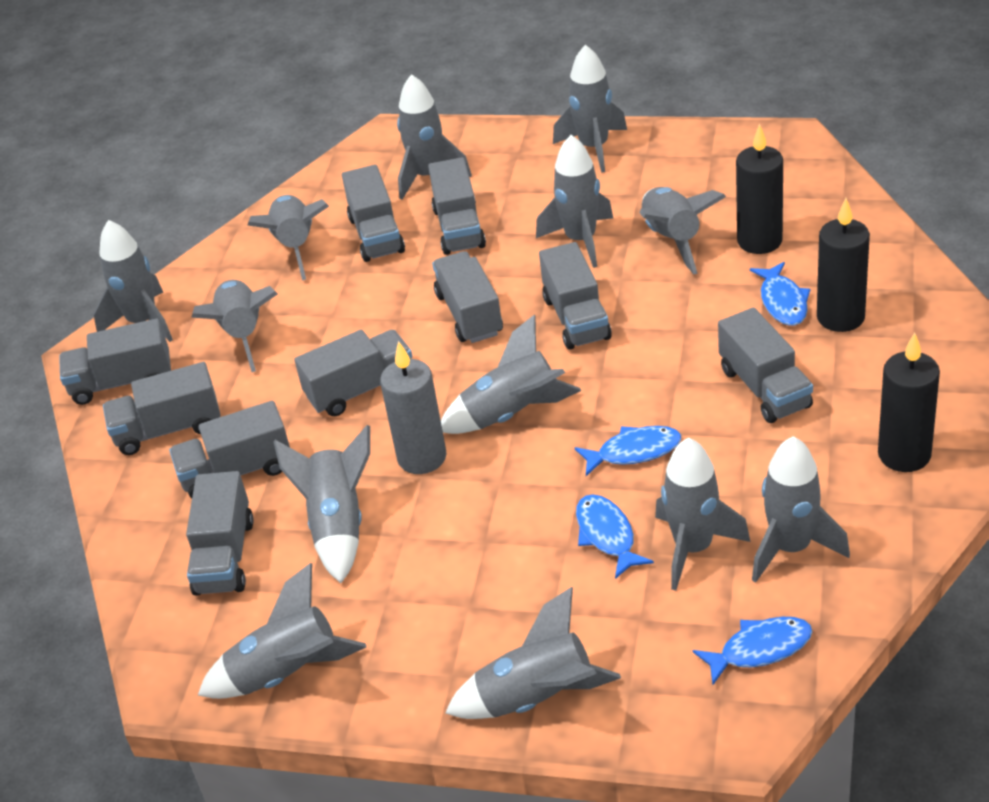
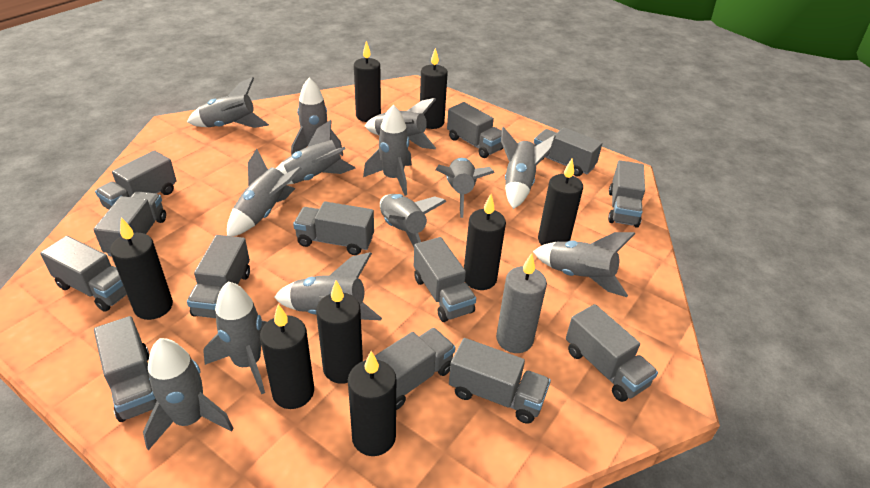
black candle: [736,124,783,254] [817,198,870,332] [878,332,940,472] = 3 -> [110,217,173,320] [260,304,314,409] [316,280,363,384] [348,351,396,456] [354,41,381,122] [420,48,448,129] [464,194,506,290] [538,159,583,245] = 8
blue fish: [575,426,681,476] [576,494,654,579] [693,617,813,684] [750,262,810,325] = 4 -> none = 0
grey truck: [59,318,171,405] [103,362,221,455] [169,401,290,498] [186,471,254,596] [294,330,412,416] [342,165,405,262] [428,157,486,255] [432,251,503,343] [539,242,612,350] [718,308,813,423] = 10 -> [40,236,127,312] [93,191,166,256] [94,316,157,422] [95,150,176,210] [187,235,250,318] [293,202,374,255] [375,328,456,410] [414,237,476,322] [447,102,503,158] [449,338,551,424] [534,128,602,176] [566,304,658,402] [608,160,645,227] = 13

